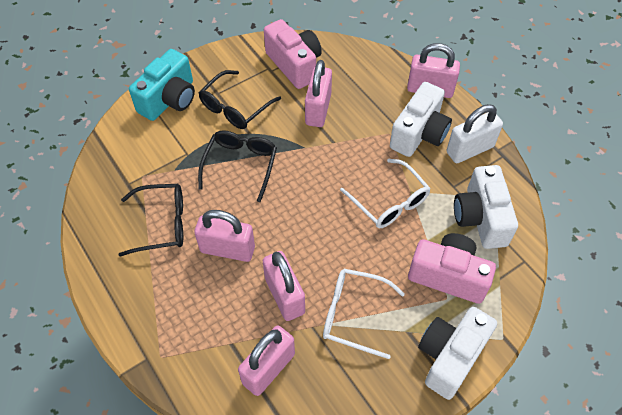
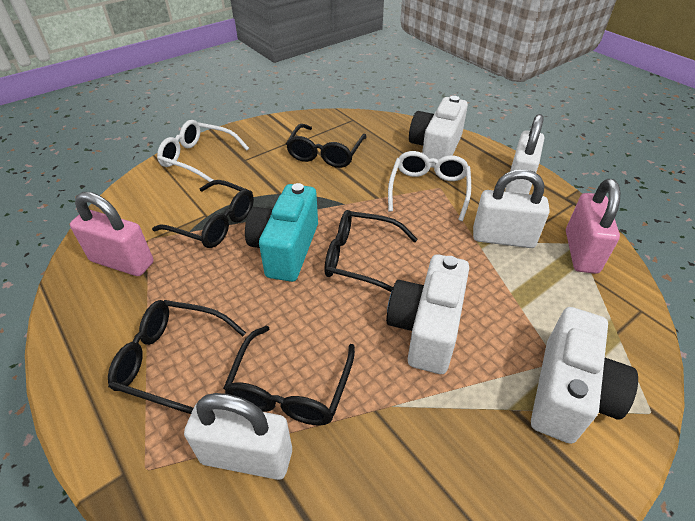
black glasses: [119,184,183,257] [198,130,277,202] [199,70,281,129] = 3 -> [108,300,246,414] [152,180,254,248] [223,326,355,426] [286,124,367,168] [324,210,418,292] = 5
pink camera: [264,19,322,89] [408,233,496,304] = 2 -> none = 0
pink padlock: [194,210,255,262] [238,325,295,396] [262,251,305,321] [305,60,332,127] [407,43,460,98] = 5 -> [70,192,154,276] [566,179,620,274] = 2
white padlock: [447,104,503,163] = 1 -> [184,393,292,480] [473,169,550,248] [505,114,544,194] = 3

